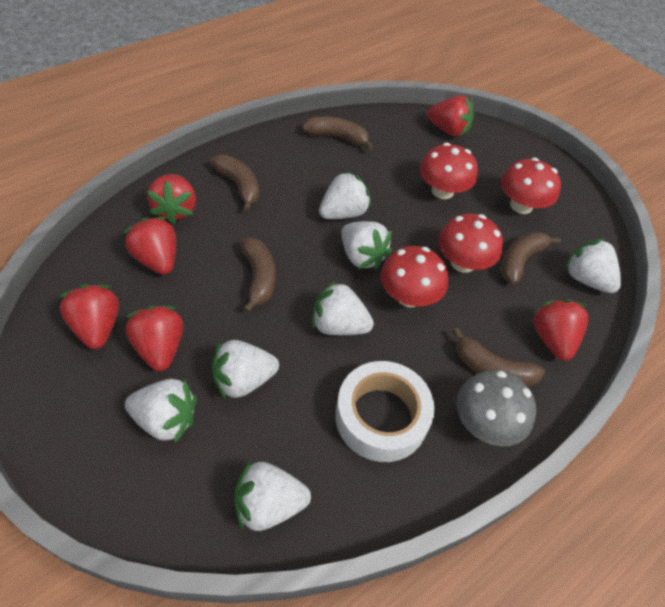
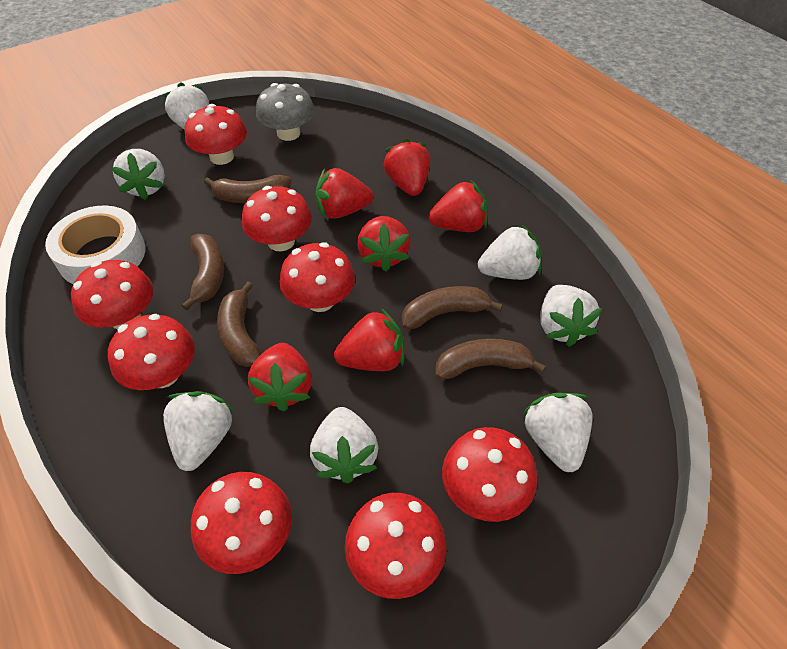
red mushroom: [381,246,448,307] [420,143,478,199] [438,214,503,273] [501,157,561,214] = 4 -> [71,260,153,329] [108,314,195,390] [185,104,247,165] [191,472,292,574] [242,186,312,251] [280,242,355,312] [345,493,447,599] [442,427,537,522] = 8

